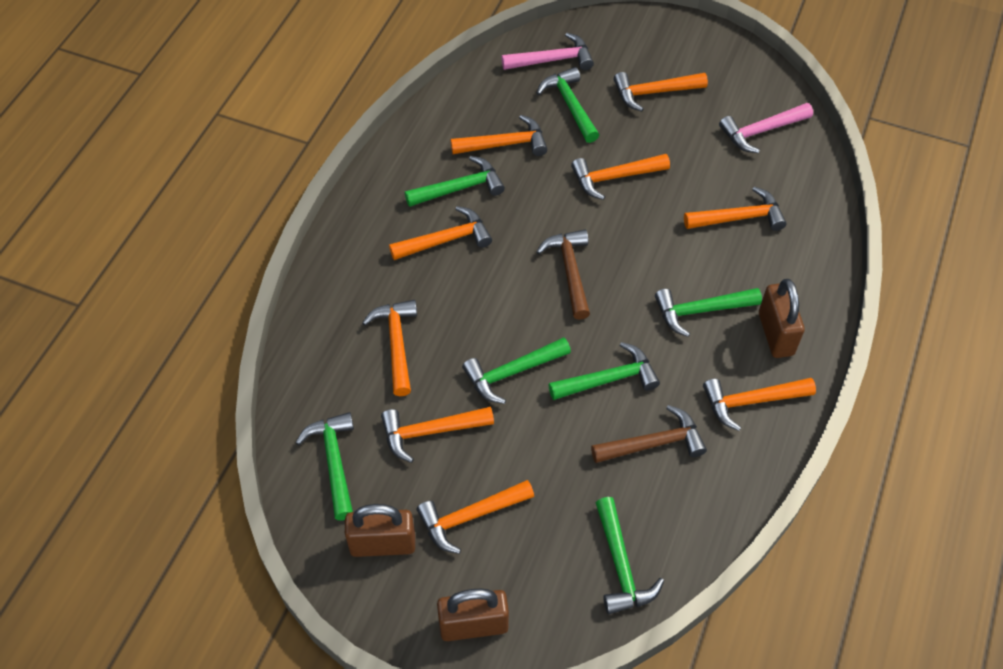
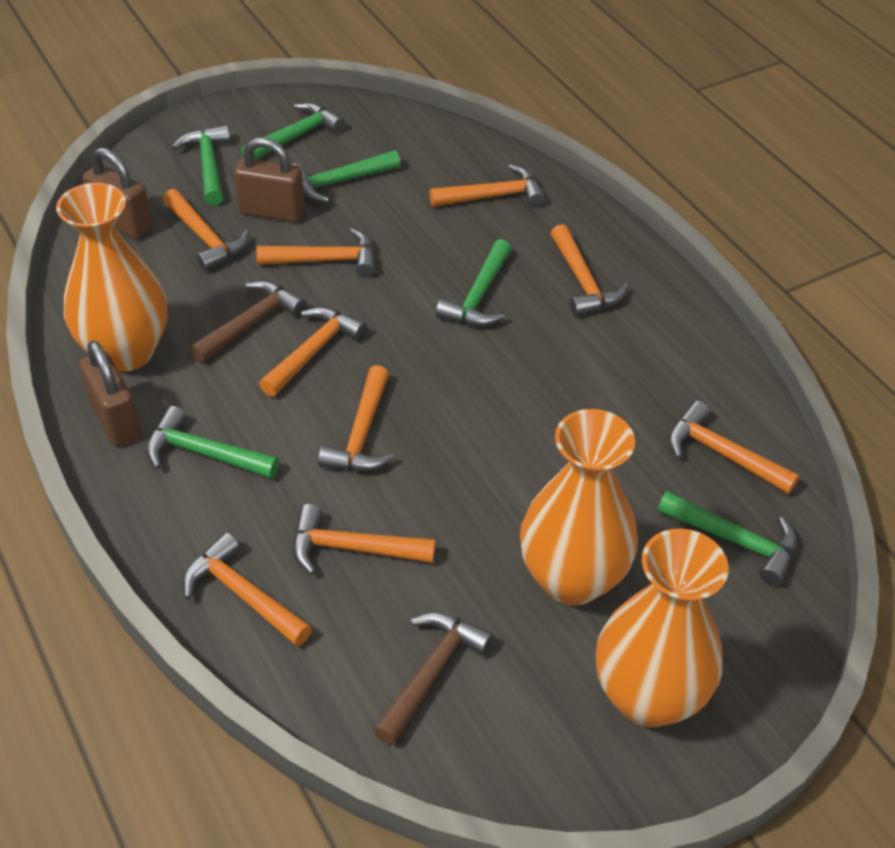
green hammer: [295,412,354,521] [405,156,505,207] [462,337,571,404] [537,67,599,143] [548,342,660,400] [596,497,664,614] [655,288,762,337] = 7 -> [146,406,279,479] [172,125,230,206] [241,102,345,159] [292,150,401,203] [436,239,512,326] [658,491,797,586] = 6
orange vase: none = 0 -> [56,183,168,372] [520,409,638,606] [596,528,729,727] = 3
pink hammer: [501,33,594,70] [719,103,813,153] = 2 -> none = 0

